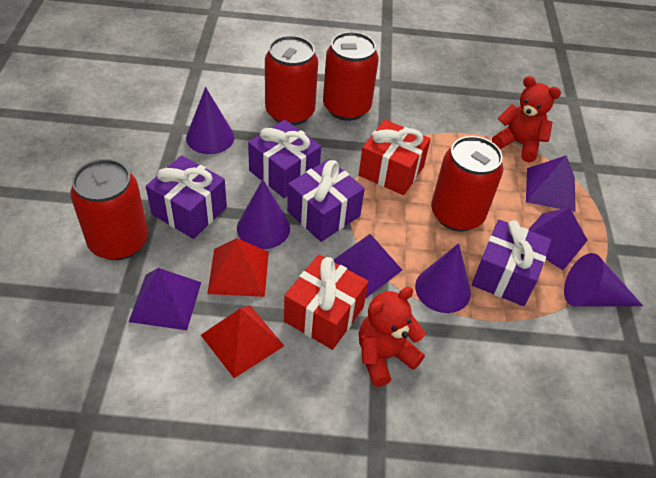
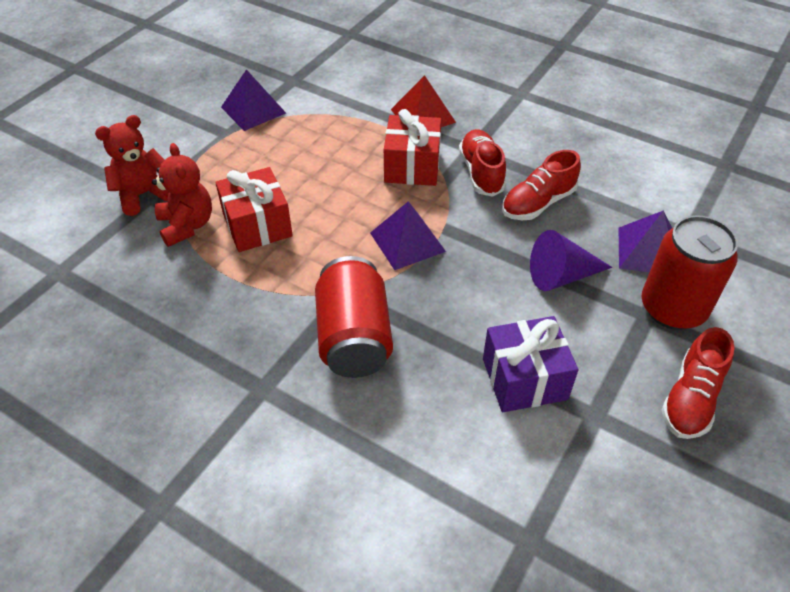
purple cone: [186,87,234,154] [237,179,290,249] [415,243,471,313] [564,253,643,307] = 4 -> [530,230,612,291] = 1
purple gift: [146,155,227,239] [248,120,321,198] [287,159,365,242] [472,219,551,306] = 4 -> [483,316,578,412] = 1
purple pyramid: [129,268,201,330] [333,234,402,299] [526,155,576,212] [528,207,588,270] = 4 -> [221,69,286,131] [370,201,446,270] [619,211,672,272] = 3
red can: [70,159,148,260] [265,36,318,126] [323,32,379,121] [431,136,503,231] = 4 -> [315,256,393,378] [642,215,738,330] = 2
red pyramid: [201,306,284,378] [207,238,269,297] = 2 -> [391,75,456,127] = 1
red shoe: none = 0 -> [459,129,506,197] [502,150,581,220] [661,327,735,439] = 3

